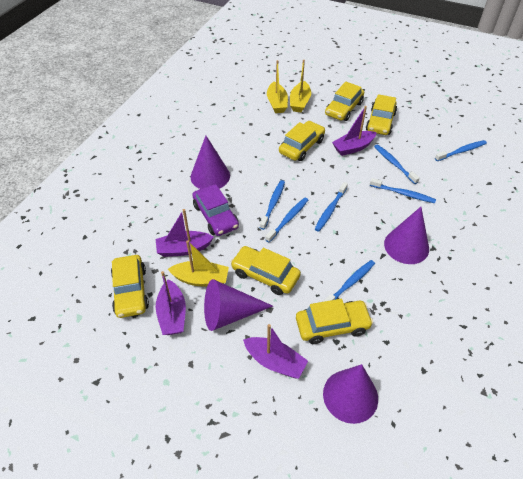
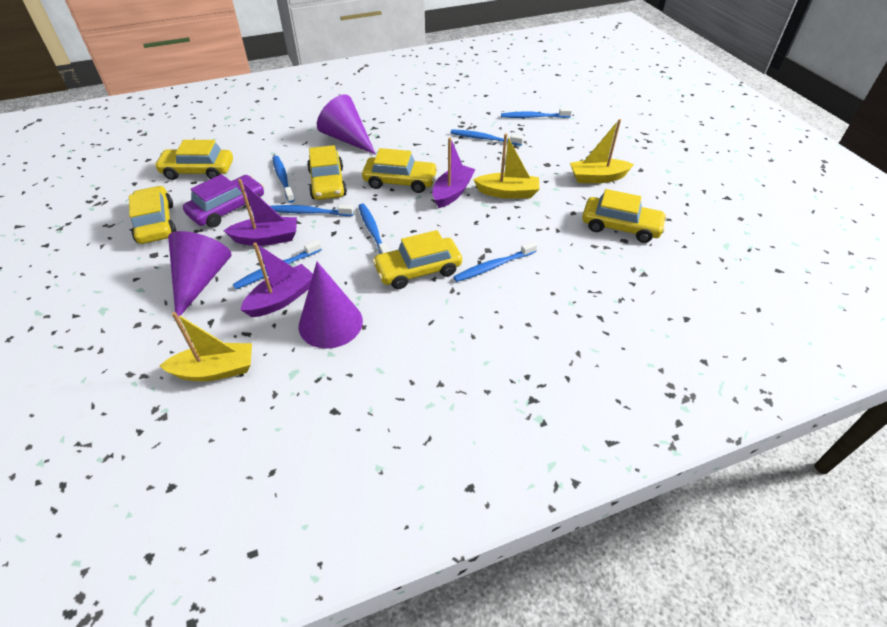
purple boat: [156,209,214,257] [156,271,186,335] [243,324,308,379] [332,106,377,156] = 4 -> [223,179,297,246] [240,242,313,317] [433,137,476,208] = 3
purple cone: [191,136,230,189] [204,279,273,331] [323,364,378,424] [384,207,429,264] = 4 -> [168,231,231,317] [299,262,363,349] [317,95,376,155] = 3

